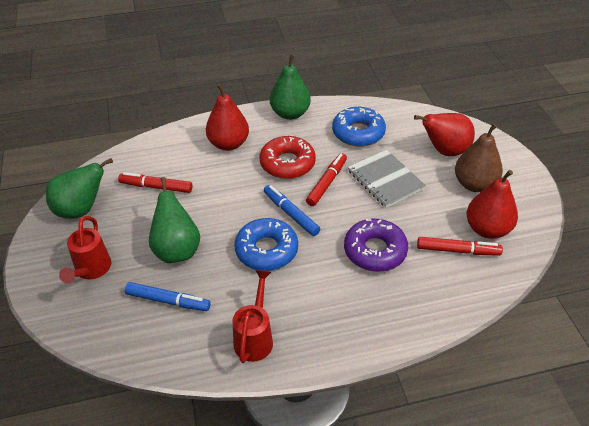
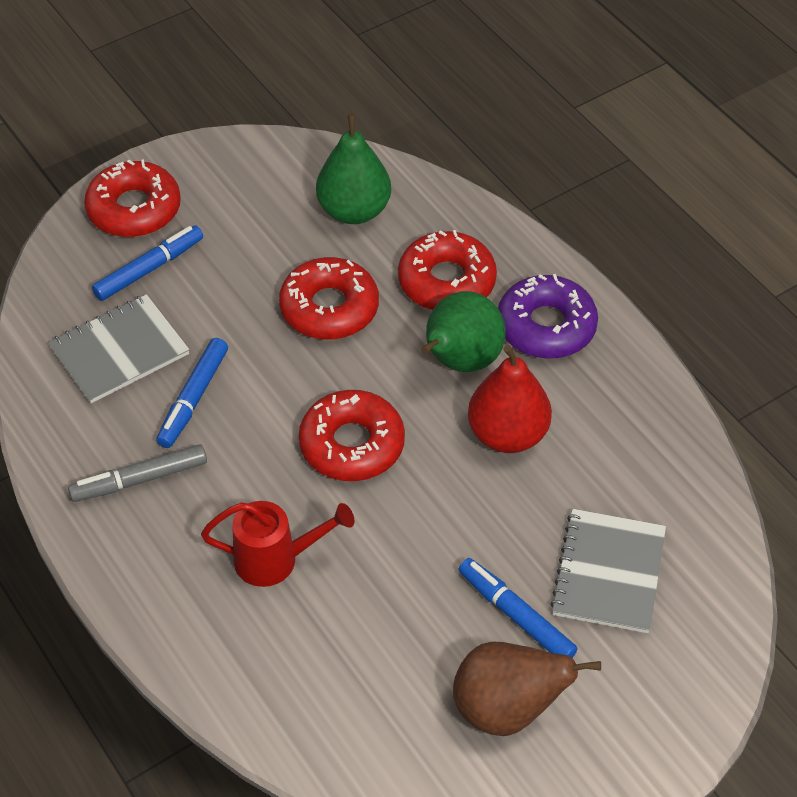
blue donut: [234,218,298,271] [332,107,386,147] = 2 -> none = 0
blue marker: [125,282,210,311] [264,185,320,236] = 2 -> [92,225,203,301] [156,338,228,448] [458,558,577,658] = 3
green pear: [46,158,113,219] [149,177,200,263] [270,54,311,120] = 3 -> [316,114,391,224] [421,291,506,372] = 2
grey marker: none = 0 -> [68,444,207,502] = 1
grey notebook: [348,150,426,208] = 1 -> [48,294,190,403] [550,509,666,633] = 2
red donut: [260,136,316,179] = 1 -> [84,159,181,237] [279,257,379,340] [299,390,405,481] [398,230,497,310] = 4
red marker: [118,172,193,193] [306,153,347,206] [417,237,503,256] = 3 -> none = 0
red pear: [206,84,249,151] [414,113,475,156] [467,170,518,239] = 3 -> [468,345,552,453] = 1
red watering can: [59,216,111,284] [232,270,273,363] = 2 -> [201,501,355,587] = 1

